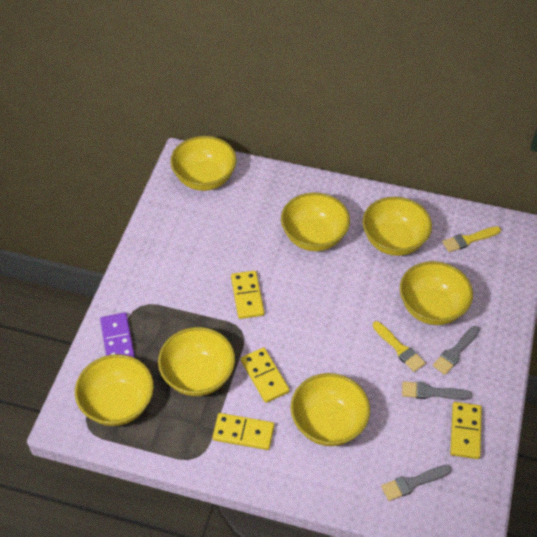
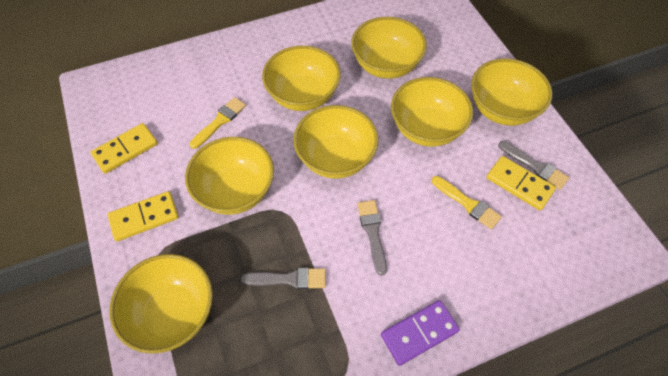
yellow domino: [212,413,274,450] [231,271,264,319] [241,348,290,403] [450,402,482,459] = 4 -> [90,123,158,174] [108,191,179,241] [486,156,556,210] = 3

